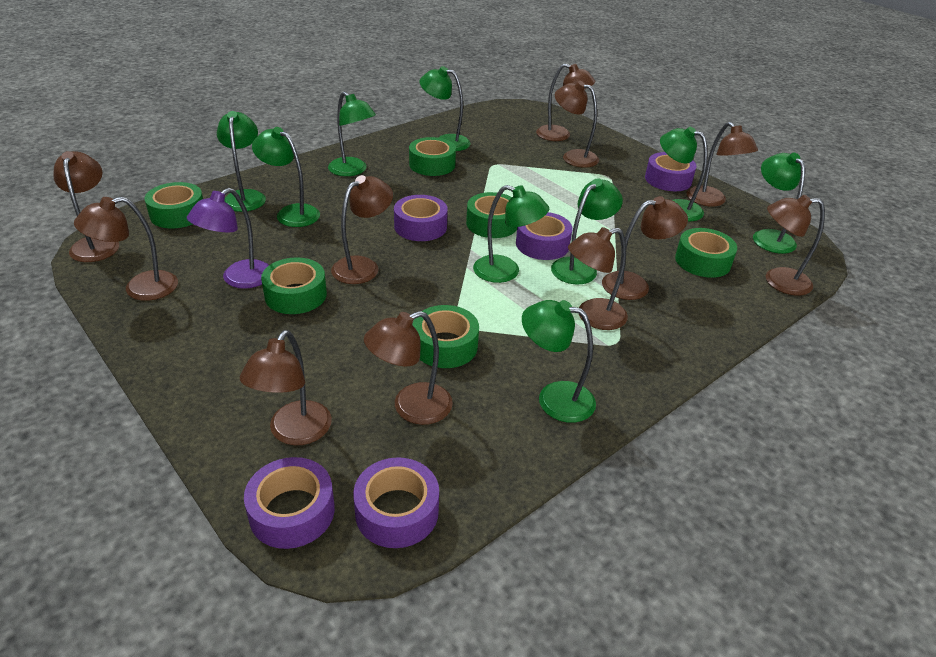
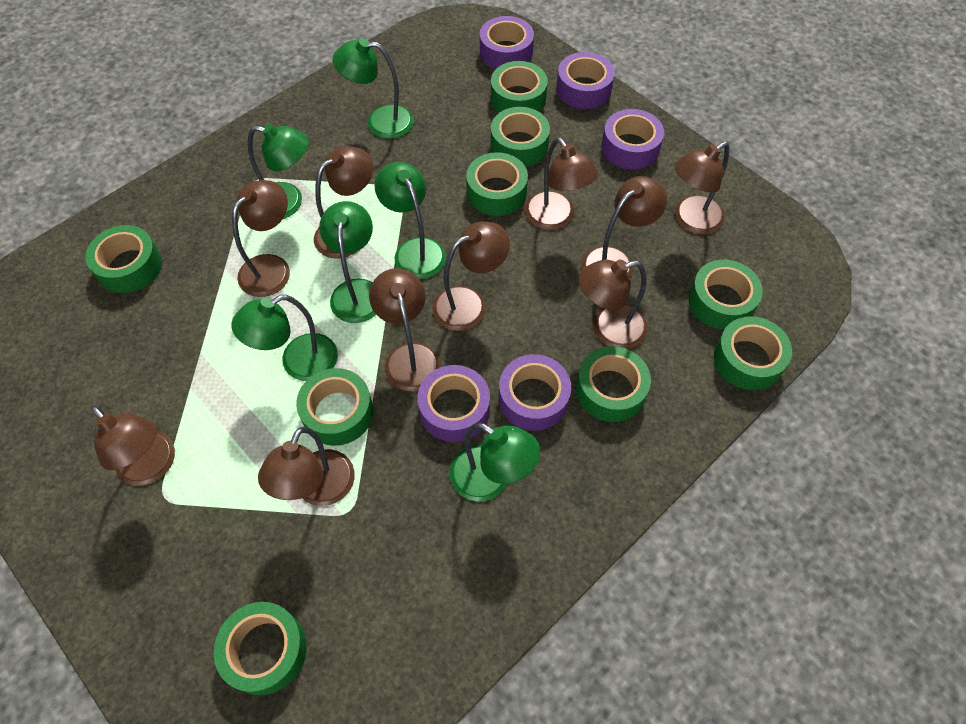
brown lamp: [53,151,119,262] [74,197,178,301] [240,330,332,445] [331,175,393,284] [364,311,453,425] [536,64,596,141] [555,81,599,168] [568,227,628,330] [602,196,688,300] [686,122,758,206] [766,195,825,295] = 11 -> [91,405,175,486] [232,180,290,297] [258,427,355,506] [314,146,373,259] [369,268,440,391] [432,222,510,331] [525,137,598,230] [579,260,648,349] [581,176,667,278] [674,142,730,235] = 10
green lamp: [217,111,266,212] [252,127,320,227] [328,92,376,176] [419,66,470,151] [473,185,549,283] [522,300,596,423] [551,178,623,284] [660,127,708,221] [753,153,805,254] = 9 -> [231,295,338,381] [248,124,309,219] [319,201,376,323] [333,38,414,139] [375,162,446,279] [449,422,540,502] = 6
green tape: [145,182,203,228] [261,257,327,314] [409,137,456,176] [413,305,479,368] [466,192,517,238] [675,228,737,278] = 6 -> [85,225,162,293] [214,602,307,695] [296,368,373,446] [466,152,528,216] [491,61,548,113] [491,107,550,167] [576,346,651,422] [688,259,763,330] [714,316,792,390] = 9
purple lamp: [187,188,269,289] = 1 -> none = 0

